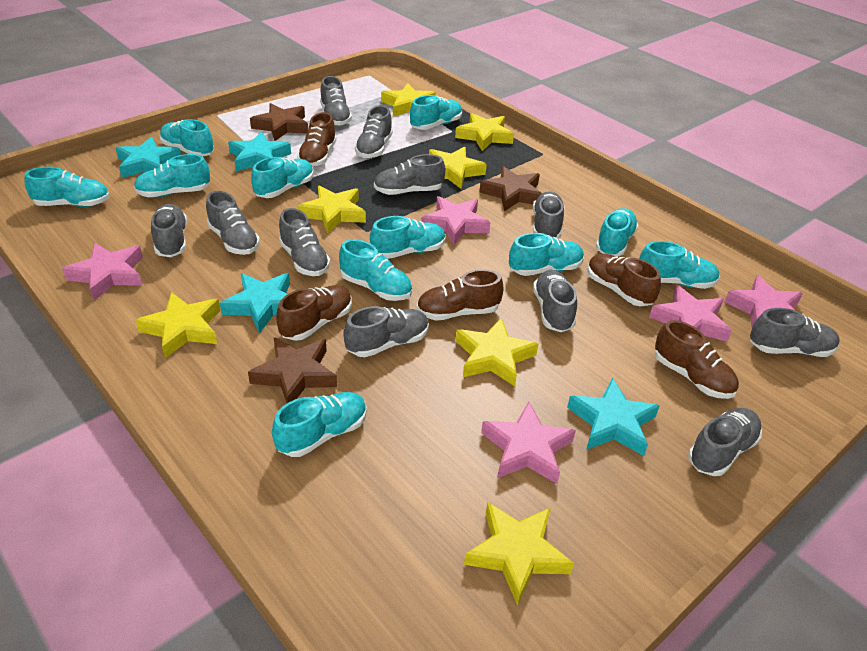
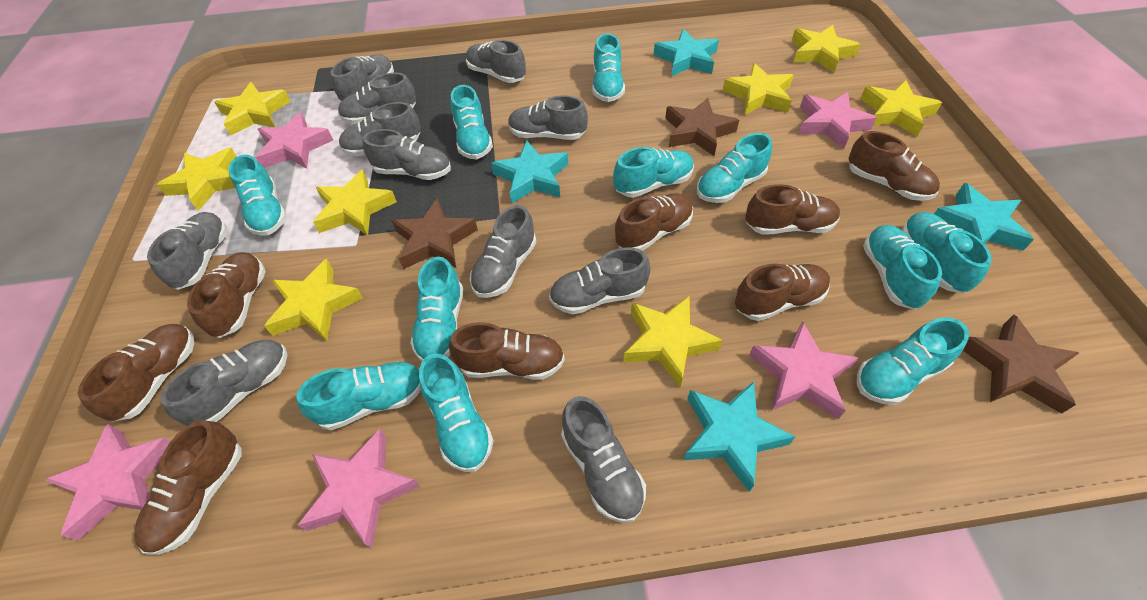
brown shoe: [276,285,352,341] [297,112,337,167] [417,269,504,321] [587,254,661,307] [655,320,739,399] = 5 -> [78,324,194,421] [134,420,241,555] [187,252,266,338] [449,322,565,380] [615,193,693,251] [735,263,830,321] [745,184,840,235] [849,131,940,201] = 8
yellow star: [136,292,221,358] [297,186,366,234] [381,83,436,117] [429,147,487,189] [455,113,514,151] [456,318,538,386] [464,502,574,606] = 7 -> [157,148,237,211] [214,82,291,135] [264,259,363,341] [313,169,397,236] [623,295,723,387] [722,63,794,115] [792,25,861,73] [860,80,942,137] = 8

